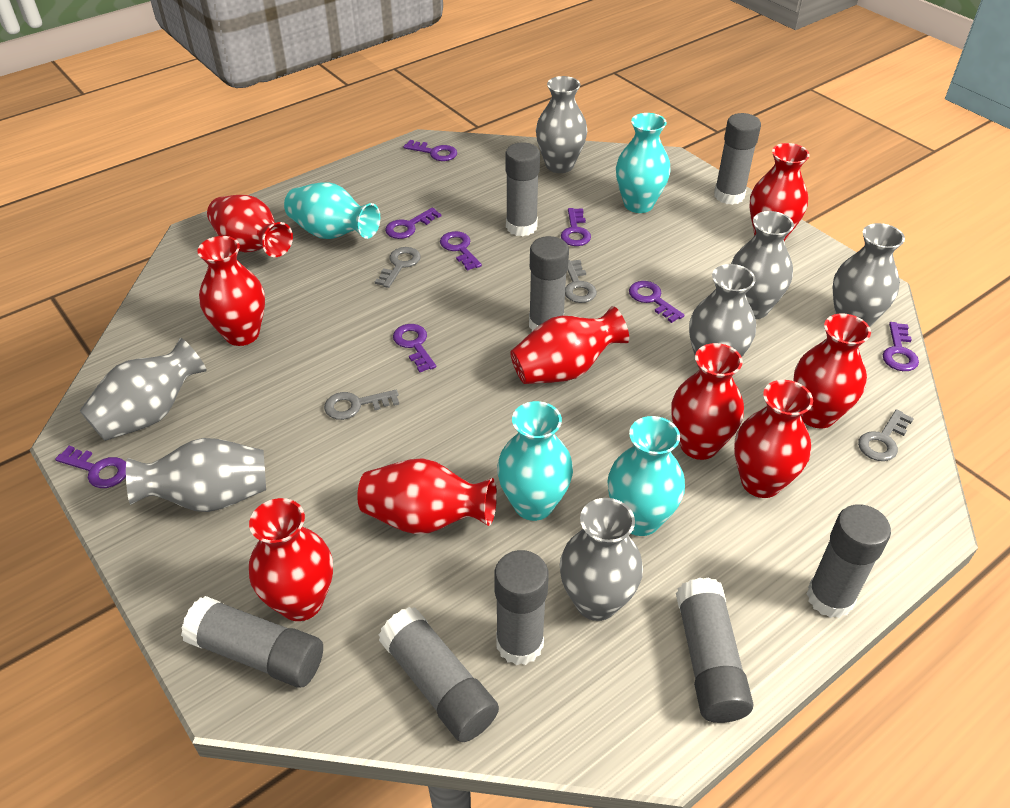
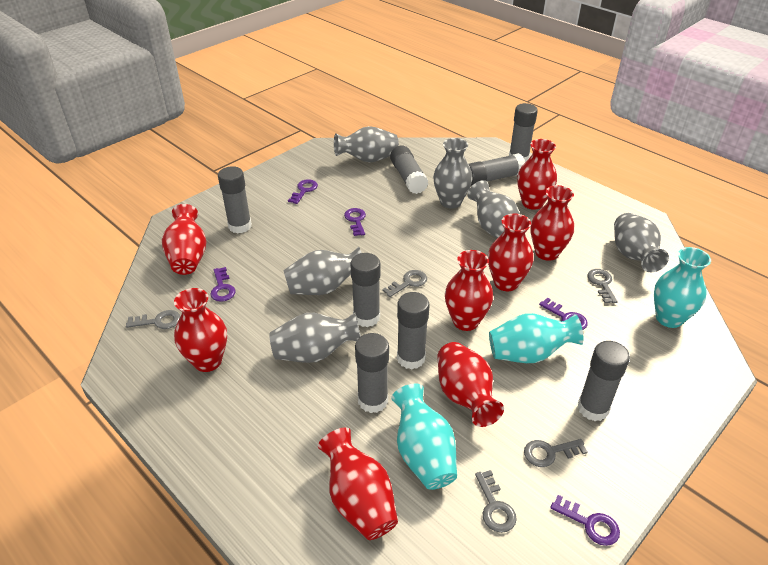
grey key: [324,390,399,420] [375,247,421,288] [565,260,597,303] [858,409,914,461] = 4 -> [126,310,180,329] [382,270,427,297] [475,470,517,533] [524,439,588,467] [587,269,618,303] = 5
grey vase: [80,338,207,441] [126,438,266,512] [536,76,587,173] [560,498,643,621] [689,264,756,357] [731,211,794,319] [833,223,905,327] = 7 -> [269,313,361,363] [284,247,362,295] [334,126,399,162] [433,138,473,209] [467,180,520,238] [614,213,669,272] = 6
purple key: [55,446,126,488] [385,208,441,239] [393,324,436,372] [404,140,457,161] [440,231,482,271] [561,208,591,246] [629,281,685,323] [883,322,919,371] = 8 -> [210,267,236,302] [288,179,318,204] [344,208,366,236] [539,298,588,330] [550,495,620,546] = 5
red vase: [197,236,265,346] [207,195,293,257] [249,498,333,621] [358,458,497,534] [510,306,629,384] [671,343,744,460] [734,380,813,498] [750,143,810,241] [793,314,871,428] = 9 -> [162,204,207,275] [174,288,227,372] [318,428,398,540] [437,342,504,427] [445,250,493,331] [488,214,534,291] [517,139,557,210] [530,185,574,261] = 8
turquoise vase: [284,182,380,239] [497,401,573,521] [607,416,685,536] [616,113,671,213] = 4 -> [391,384,457,490] [489,313,584,363] [654,247,711,328] = 3

